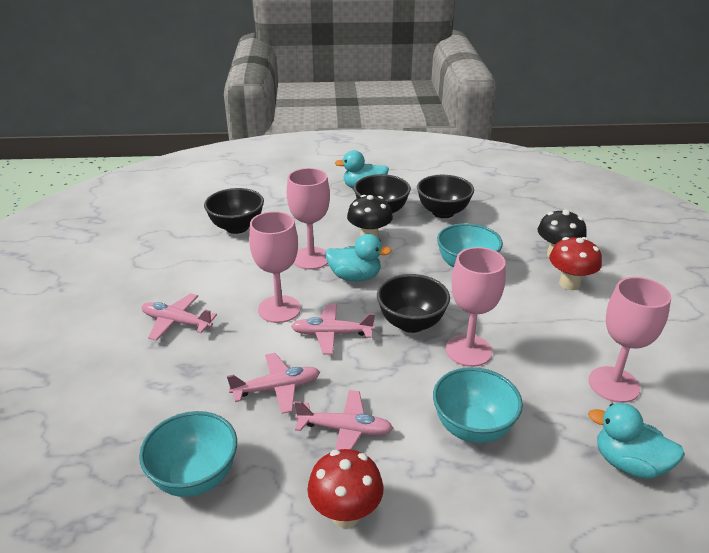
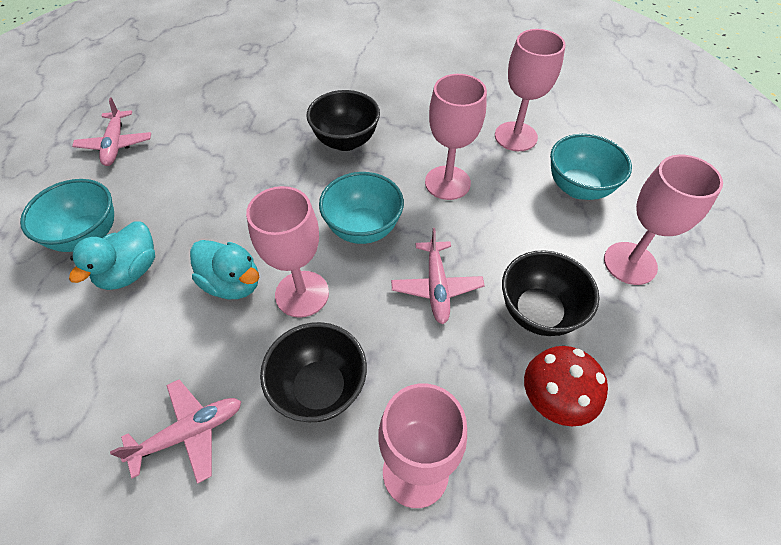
black bowl: [204,188,264,234] [354,174,411,213] [377,274,450,333] [417,175,474,218] = 4 -> [260,322,367,422] [307,90,380,151] [502,250,599,336] = 3
black mushroom: [347,195,393,238] [537,209,587,257] = 2 -> none = 0
pink goblet: [249,211,301,323] [287,168,330,270] [446,247,506,367] [589,277,671,403] = 4 -> [246,186,329,318] [379,383,467,508] [425,74,487,200] [495,29,566,151] [604,155,723,285] = 5
pink plane: [142,293,217,341] [227,353,320,414] [291,304,375,355] [294,390,393,450] = 4 -> [72,97,151,166] [110,379,242,484] [391,228,484,324] = 3
red mushroom: [307,449,383,528] [549,237,602,290] = 2 -> [524,346,608,426] = 1
turquoise duck: [325,234,392,282] [335,150,389,189] [588,403,685,479] = 3 -> [69,221,155,290] [190,240,259,299] = 2

